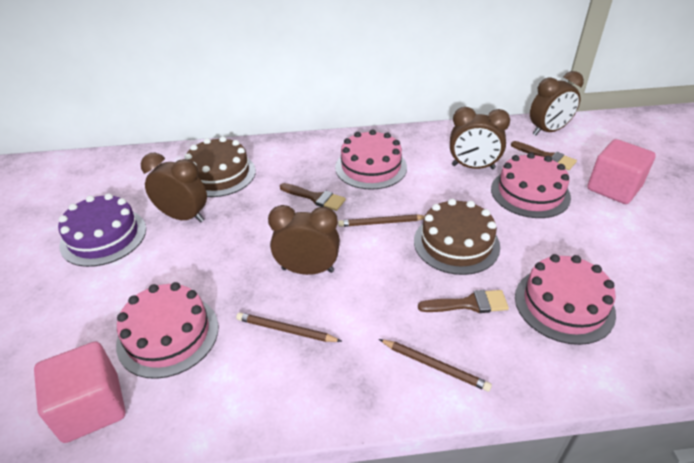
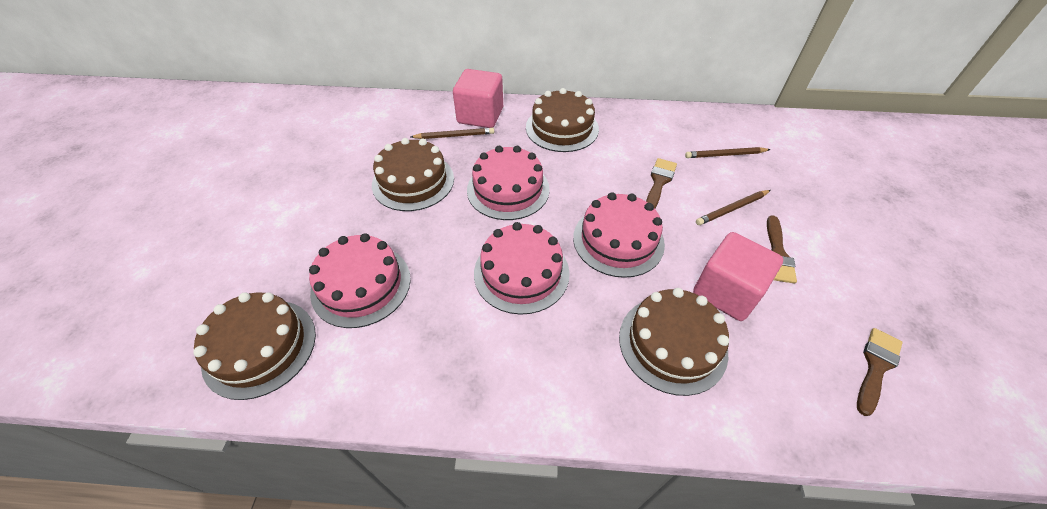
brown cake: [184,136,256,197] [414,199,500,275] = 2 -> [193,292,316,400] [372,138,454,211] [526,88,599,152] [619,288,729,396] = 4
brown clock: [141,153,207,223] [268,205,340,275] [450,107,510,169] [530,71,584,136] = 4 -> none = 0
purple cake: [58,193,146,267] = 1 -> none = 0

